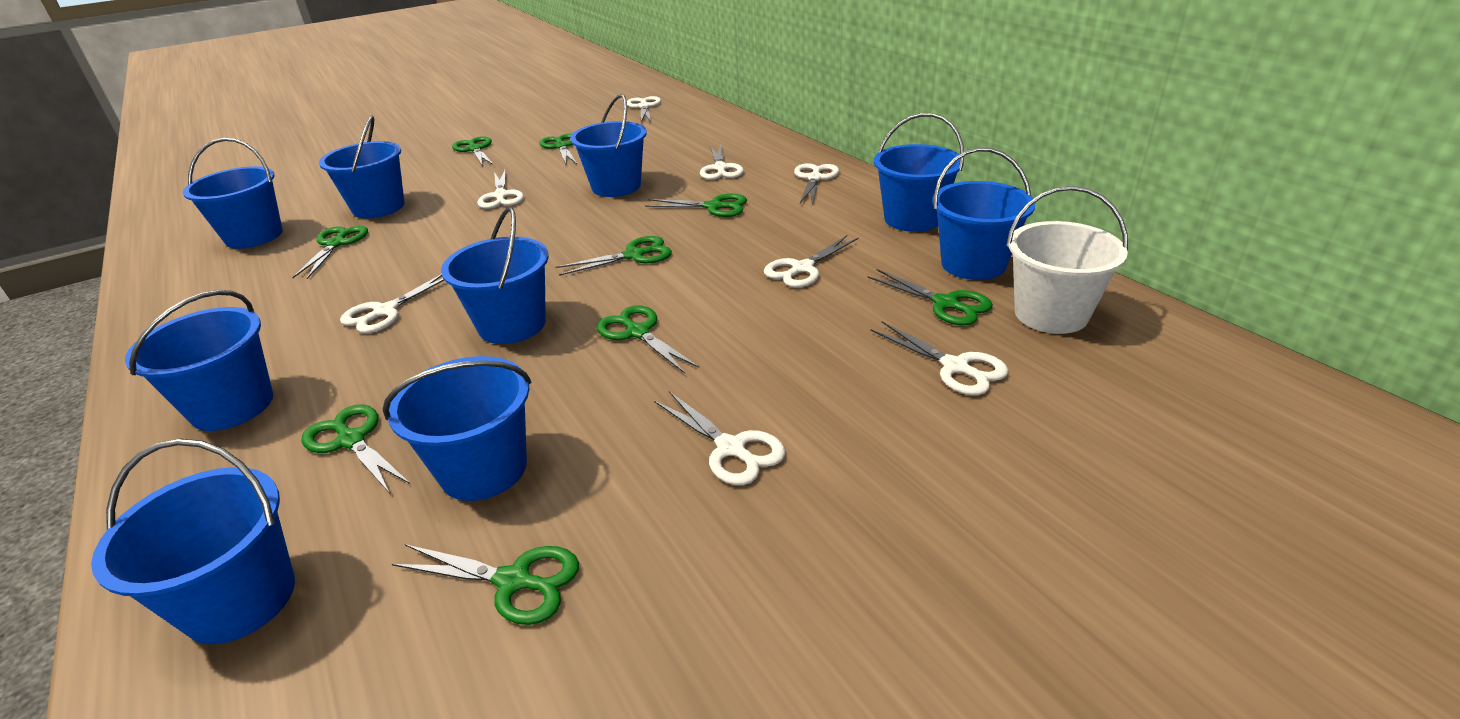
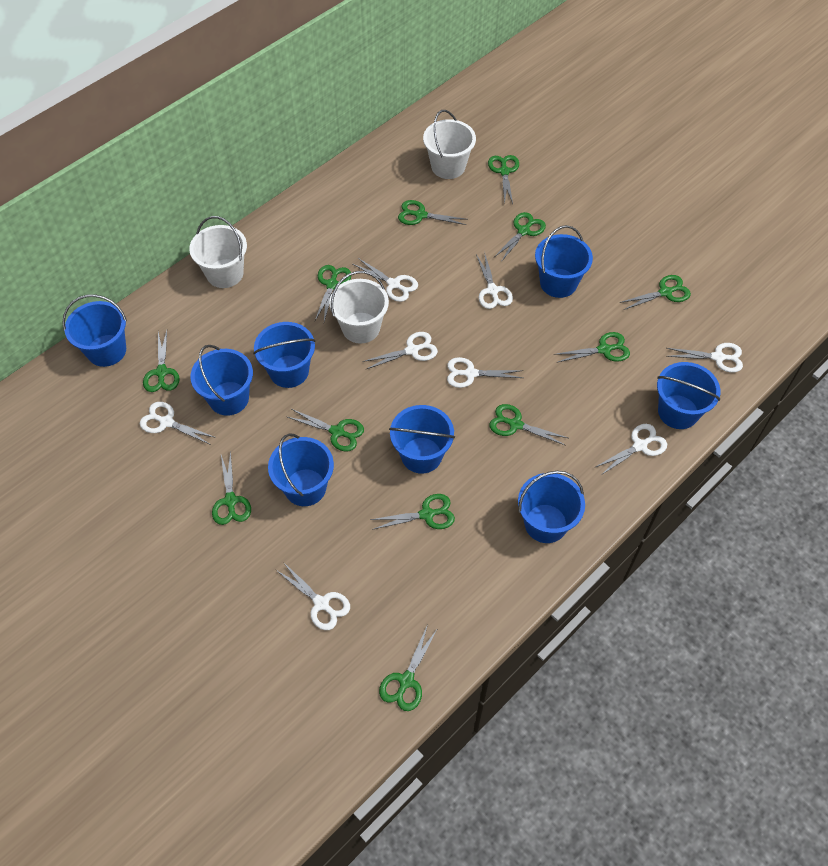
blue bucket: [91,439,295,644] [125,290,273,431] [183,138,283,249] [319,115,405,219] [382,356,532,501] [441,207,549,344] [570,94,647,197] [874,113,964,232] [932,147,1035,280] = 9 -> [62,294,127,367] [190,345,253,416] [253,322,316,388] [268,433,334,506] [389,405,455,474] [518,471,585,543] [535,225,593,298] [657,362,721,429] = 8
green scissors: [292,226,368,279] [302,404,410,492] [392,544,579,625] [452,136,494,166] [539,134,577,164] [556,236,672,276] [596,305,699,374] [645,194,747,217] [867,269,993,325] = 9 -> [143,331,179,392] [212,451,251,525] [287,409,364,451] [315,265,351,321] [370,494,455,530] [379,627,438,711] [398,200,468,225] [488,155,519,204] [489,404,568,446] [494,212,546,262] [554,332,630,363] [619,275,691,310] = 12
white bucket: [1006,186,1128,334] = 1 -> [189,216,247,288] [329,271,389,344] [423,110,476,179] = 3

